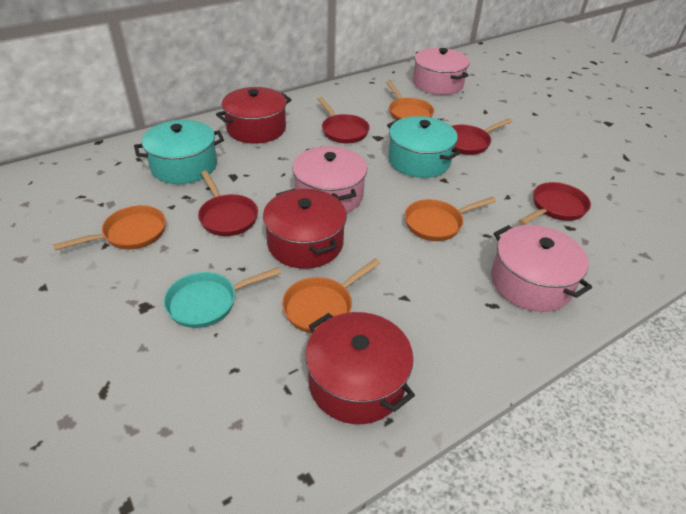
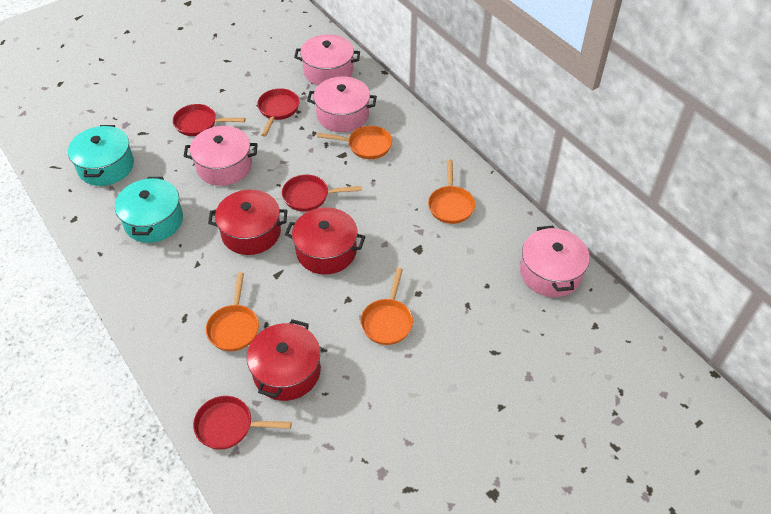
pink pot: [292,146,367,213] [413,48,470,95] [491,225,592,312] = 3 -> [183,126,258,186] [294,34,360,85] [307,77,377,132] [520,226,590,297] = 4
turquoise pan: [164,267,281,328] = 1 -> none = 0

